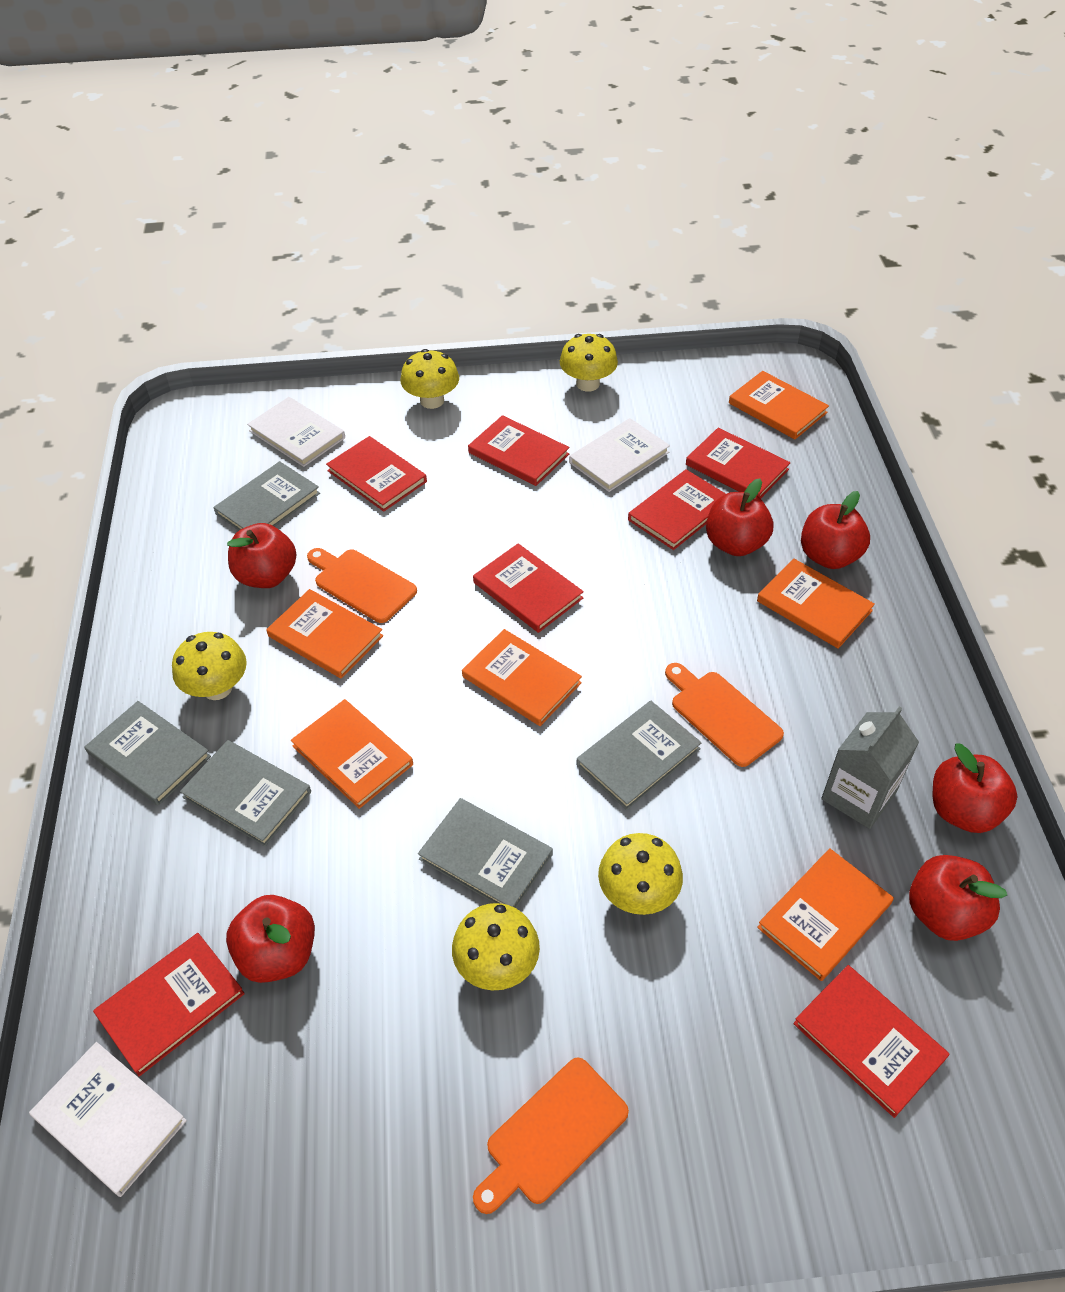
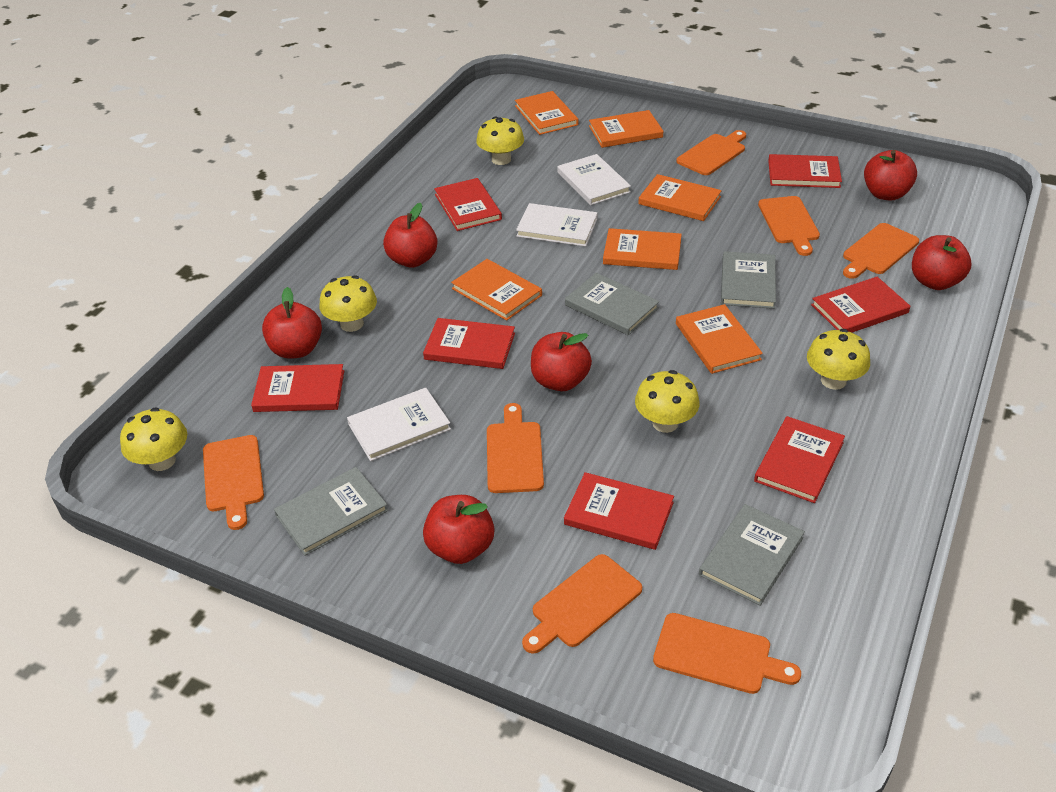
grey book: [85,701,211,806] [180,740,311,846] [214,461,320,530] [418,798,553,908] [577,701,702,810] = 5 -> [274,467,388,556] [565,273,659,335] [699,504,805,606] [721,251,776,309] = 4
grey carton: [821,707,919,829] = 1 -> none = 0
orange cutting board: [307,548,417,623] [473,1057,629,1214] [665,663,784,767] = 3 -> [203,435,264,530] [487,403,544,493] [522,554,642,654] [653,613,801,694] [676,130,746,175] [758,196,820,256] [843,223,919,279] = 7

